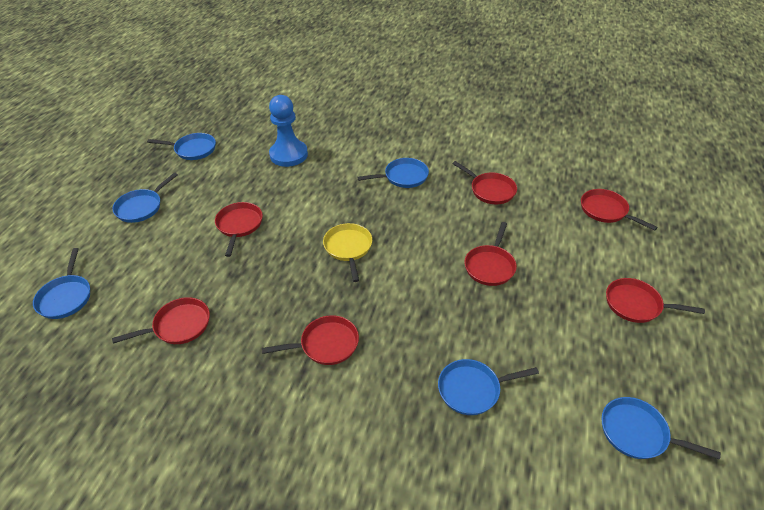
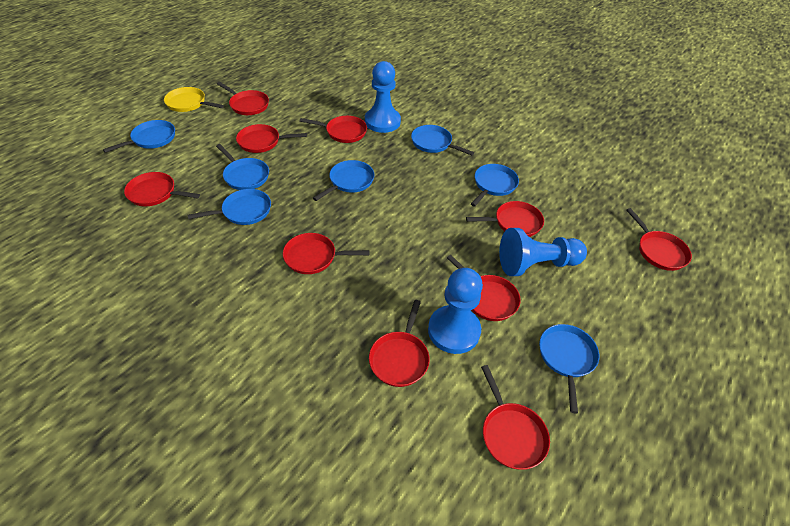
blue pan: [33,248,90,319] [112,172,178,223] [147,133,216,160] [357,158,429,188] [438,359,539,415] [601,397,721,460] = 6 -> [103,120,175,153] [188,189,271,225] [216,144,269,190] [313,160,374,201] [411,125,474,155] [471,164,519,206] [539,324,599,413] = 7
blue pawn: [269,95,308,167] = 1 -> [365,61,401,133] [428,268,483,354] [499,228,587,276] = 3
red pan: [112,297,210,344] [215,202,263,257] [262,315,359,365] [452,161,517,204] [465,222,517,286] [581,189,658,231] [606,278,705,323] = 7 -> [124,172,200,206] [217,82,269,115] [236,124,307,153] [283,233,370,274] [300,116,367,143] [369,300,430,387] [447,255,521,321] [466,201,544,237] [481,365,550,470] [626,208,692,271] = 10

